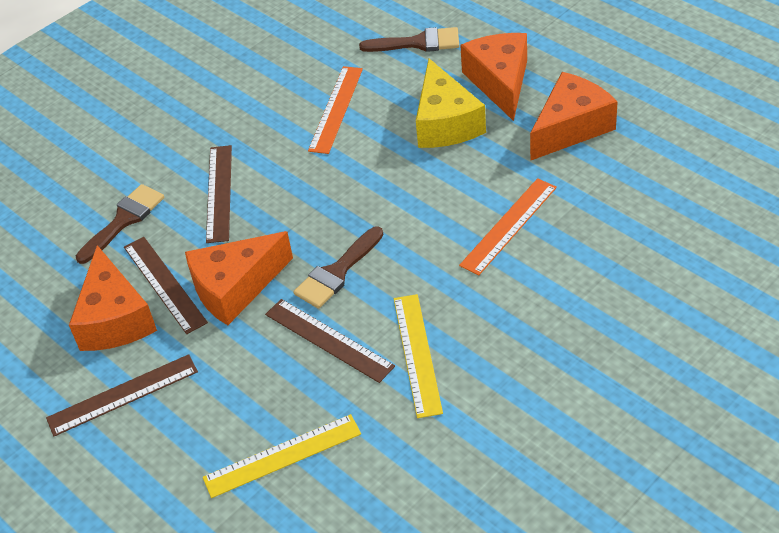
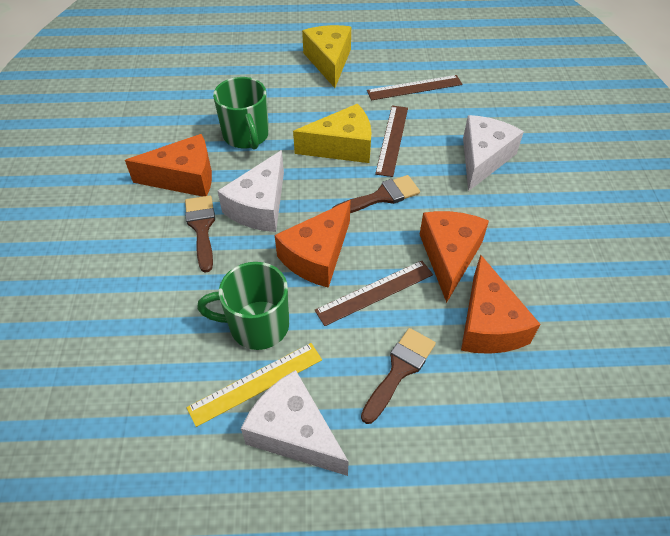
brown ruler: [46,354,198,437] [124,237,208,334] [206,145,232,243] [265,299,395,383] = 4 -> [315,260,433,326] [367,75,462,100] [375,106,408,177] = 3
green mug: none = 0 -> [197,262,289,350] [213,77,269,150] = 2
orange ruler: [308,66,363,154] [459,178,557,276] = 2 -> none = 0
white cheese: none = 0 -> [218,150,284,232] [241,370,349,476] [463,115,524,191] = 3
yellow cheese: [416,59,486,148] = 1 -> [293,104,372,163] [302,25,351,88] = 2
yellow ruler: [203,414,361,498] [394,294,443,418] = 2 -> [186,343,322,427] = 1

